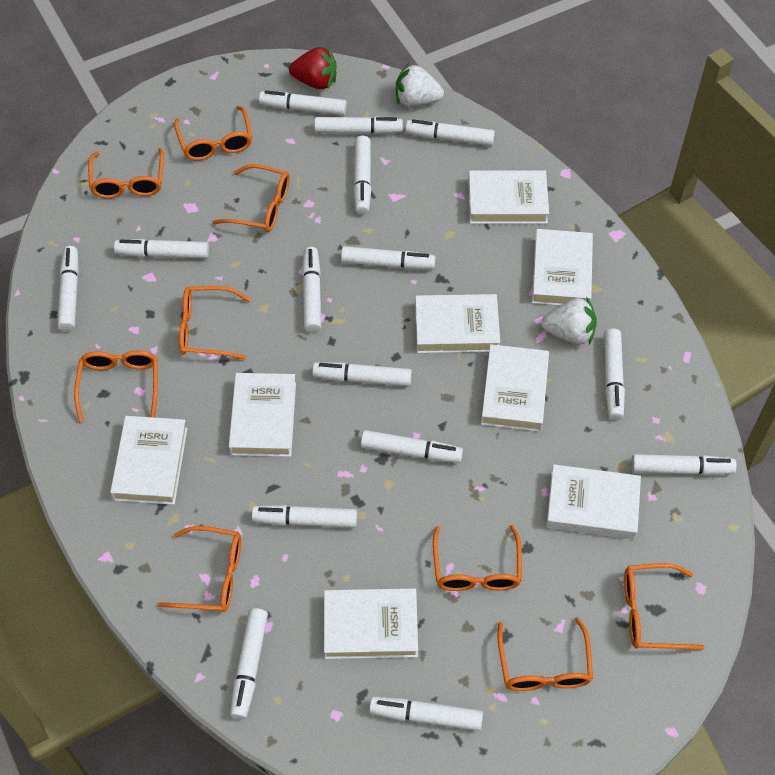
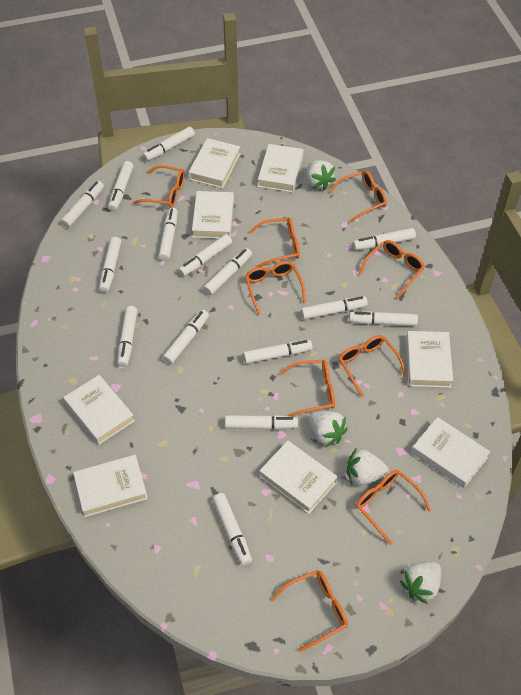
red strawberry: [289,47,337,90] = 1 -> none = 0
white strawberry: [396,63,444,107] [541,296,597,345] = 2 -> [307,160,336,190] [309,411,348,447] [347,448,389,485] [400,561,441,604] = 4

